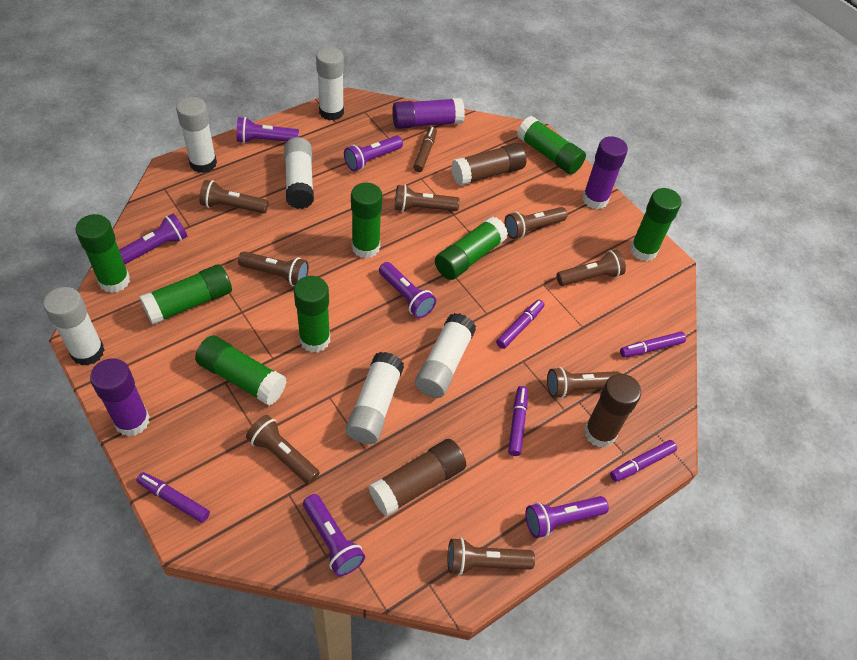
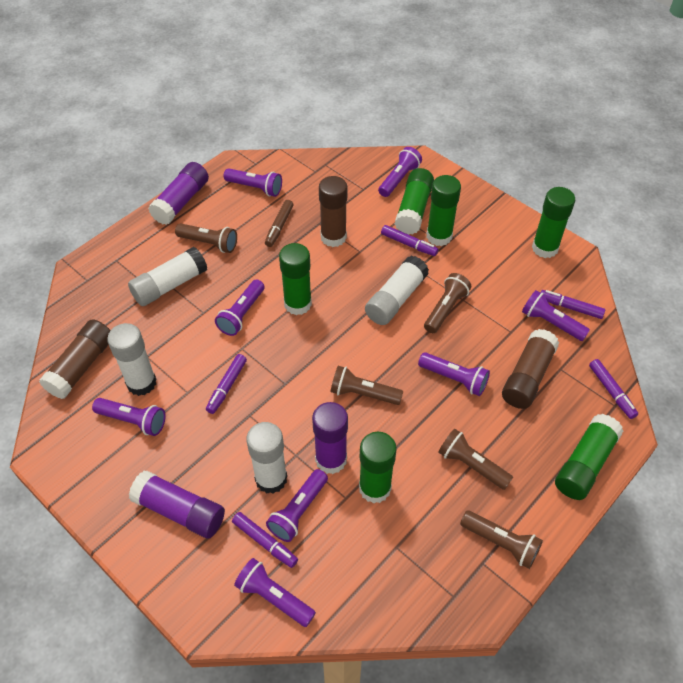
brown flashlight: [199,180,268,214] [238,251,309,286] [246,415,320,484] [395,185,460,212] [447,538,535,575] [504,207,568,239] [547,367,621,398] [557,250,626,286] = 8 -> [175,223,237,253] [331,366,403,405] [424,273,471,333] [438,429,513,490] [460,510,543,569] = 5
green glue stick: [76,214,130,293] [139,264,232,325] [195,335,286,406] [294,276,330,352] [351,182,382,258] [435,216,508,280] [517,116,586,174] [630,188,682,261] = 8 -> [279,243,312,315] [359,432,397,504] [395,168,434,235] [426,175,461,246] [532,187,575,258] [555,414,623,500] = 6
purple flashlight: [119,214,187,264] [237,117,299,143] [303,494,365,577] [344,136,403,171] [379,262,436,318] [525,496,609,538] = 6 -> [92,398,166,436] [215,279,265,336] [224,168,282,197] [234,558,316,627] [266,469,328,542] [378,147,422,197] [418,352,490,396] [522,290,590,341] = 8
white glue stick: [43,287,104,366] [176,97,217,173] [284,137,314,209] [316,47,344,121] [346,352,404,444] [415,313,476,398] = 6 -> [107,323,156,396] [128,247,207,306] [246,422,287,494] [365,256,429,325] = 4

